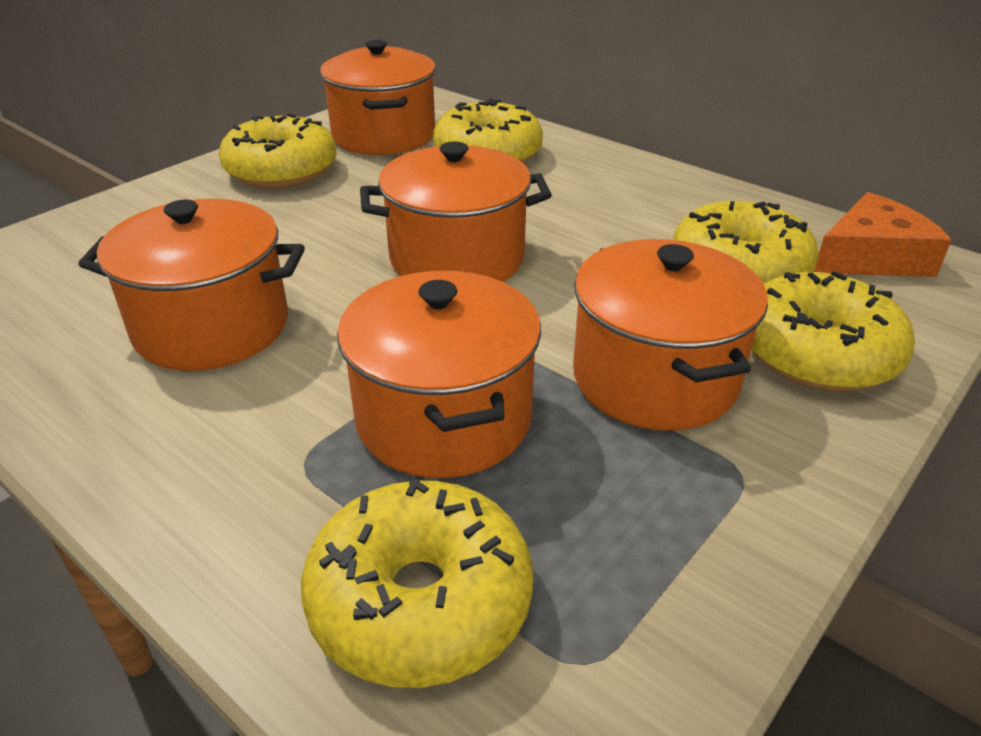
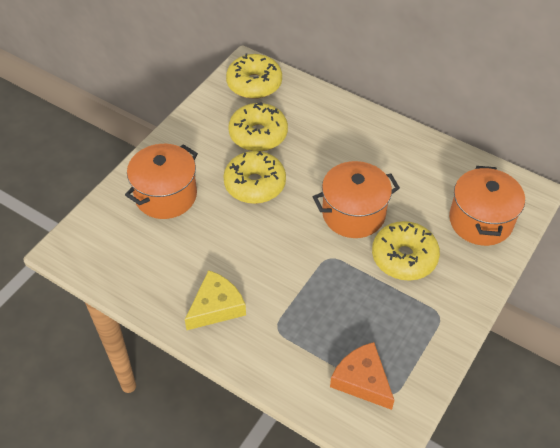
orange pot: [78,199,305,371] [320,40,436,155] [337,271,541,478] [360,142,552,282] [573,239,768,431] = 5 -> [125,144,198,219] [313,161,400,238] [449,166,525,246] = 3
yellow cheese: none = 0 -> [185,270,246,330] = 1
yellow donut: [219,113,337,189] [301,479,533,688] [433,98,543,164] [673,201,819,284] [751,271,915,391] = 5 -> [223,151,286,204] [226,53,282,99] [228,102,288,151] [372,221,440,281] = 4

